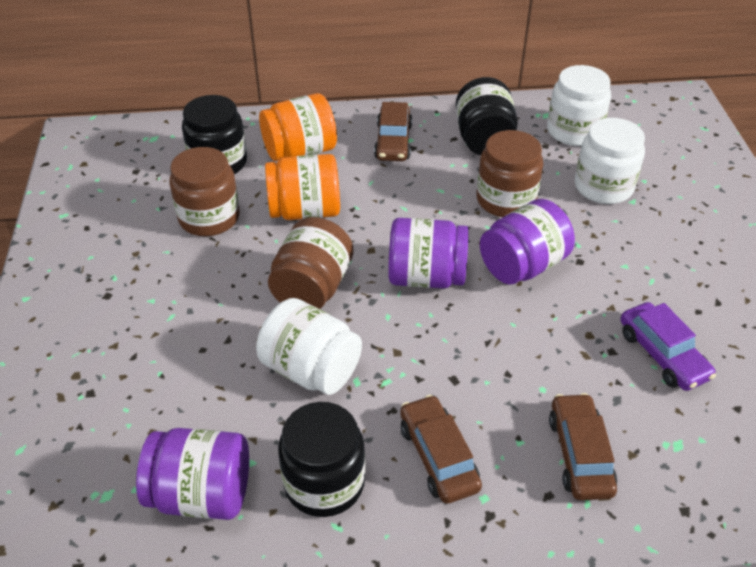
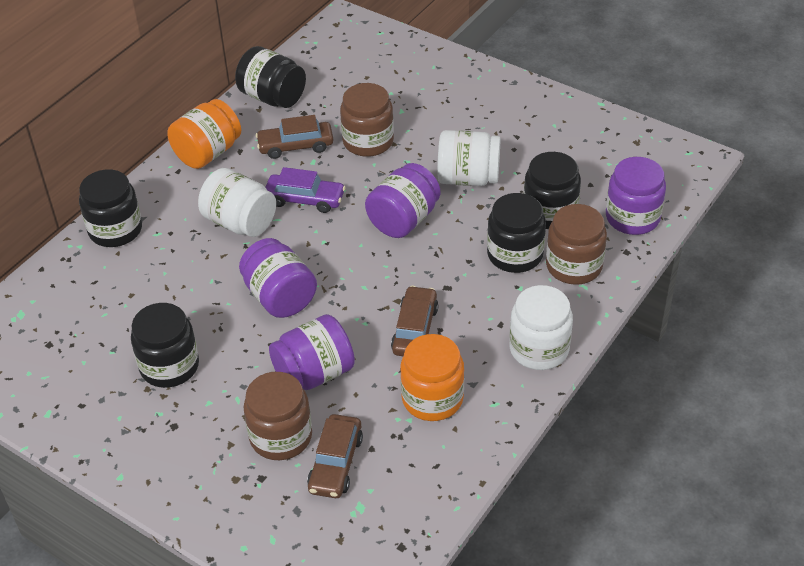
black jar: [182,95,247,174] [278,402,365,517] [456,77,518,156] = 3 -> [79,169,142,247] [131,303,199,388] [235,46,306,108] [487,193,546,273] [524,152,581,229] = 5
purple jar: [136,428,249,520] [388,218,469,289] [480,199,575,285] = 3 -> [239,238,317,318] [269,314,355,390] [365,163,440,238] [606,157,666,235] = 4

